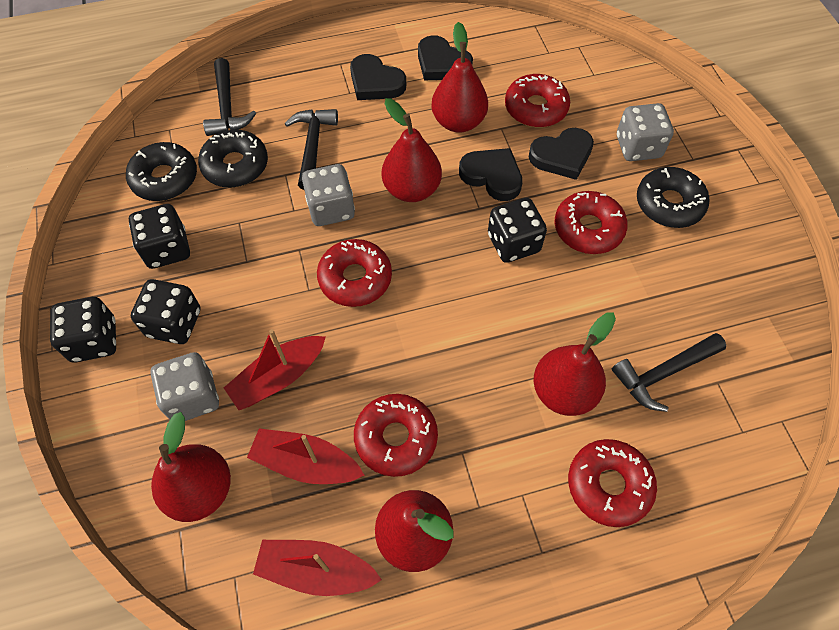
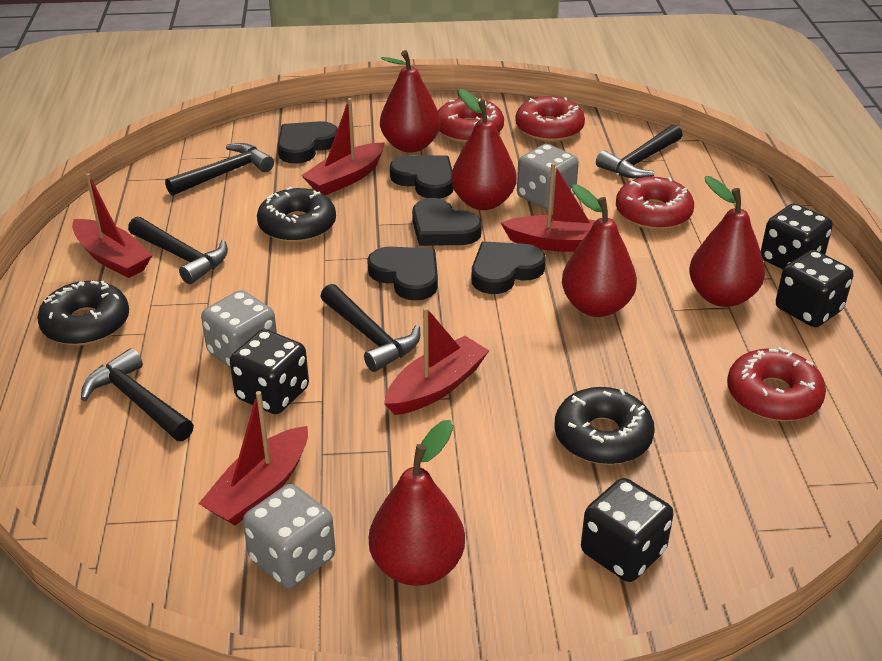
black hammer: [203,58,256,136] [284,109,338,190] [612,333,727,412] = 3 -> [81,348,194,441] [128,216,228,284] [165,143,274,196] [320,284,420,372] [596,124,683,179] = 5
black heart: [350,54,406,100] [418,35,473,80] [459,148,523,201] [529,128,594,180] = 4 -> [278,121,338,164] [367,247,438,301] [390,155,454,199] [412,198,482,246] [472,241,546,294] = 5
red boat: [224,329,326,410] [247,428,365,484] [253,540,382,596] = 3 -> [72,173,152,278] [198,391,308,525] [301,98,385,195] [384,307,489,415] [501,163,596,252] = 5
red donut: [317,239,392,307] [354,394,438,477] [505,74,570,128] [555,191,628,254] [568,439,657,527] = 5 -> [438,98,504,143] [515,96,585,142] [616,176,694,230] [727,347,826,421] = 4

